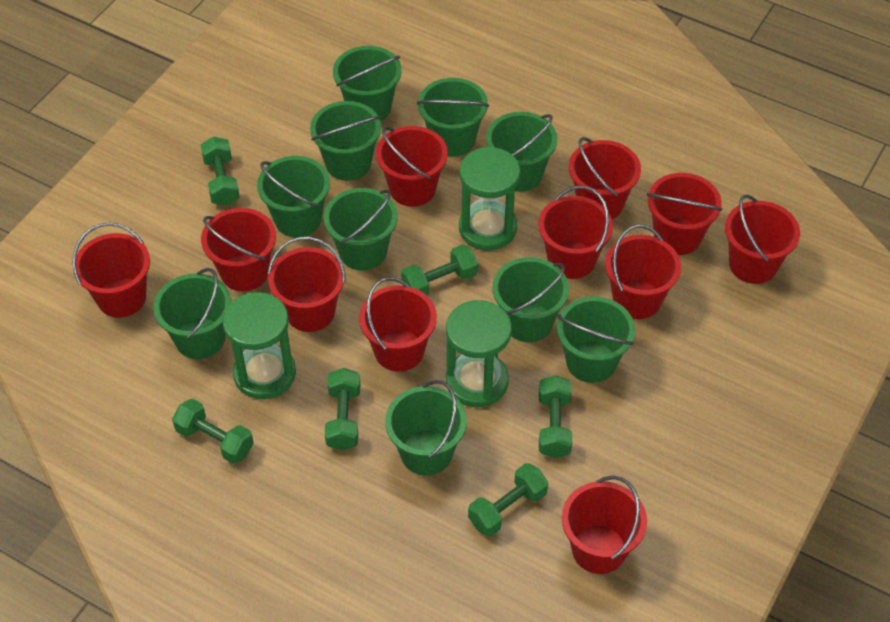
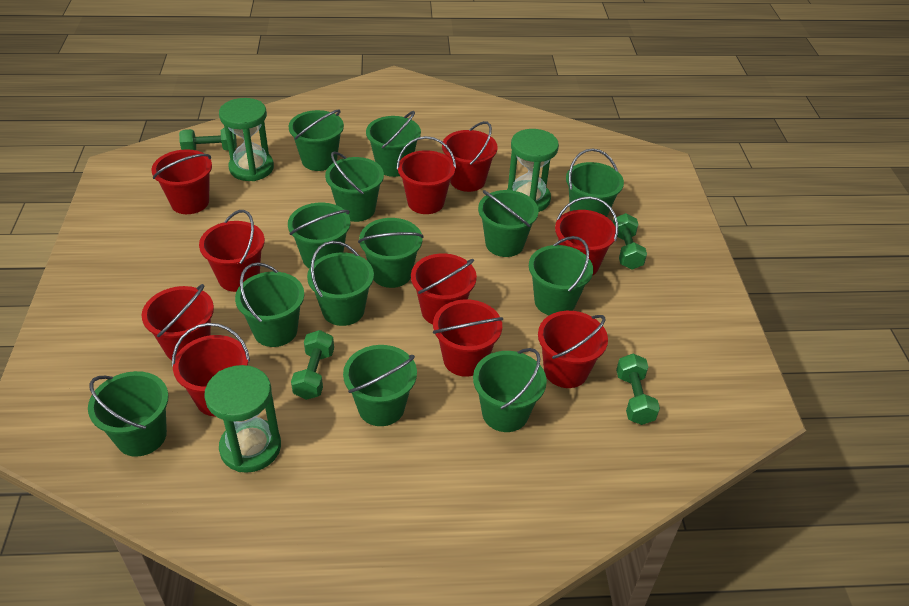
green bucket: [154,268,231,359] [257,156,330,237] [310,101,381,181] [324,188,398,271] [333,46,402,121] [385,380,467,476] [417,78,489,157] [486,112,557,192] [492,257,569,342] [557,296,635,383] = 10 -> [88,371,169,457] [235,262,304,347] [288,203,350,268] [289,110,344,171] [307,241,374,326] [325,151,384,222] [343,345,417,426] [358,218,424,288] [366,111,421,177] [473,348,547,432] [478,190,539,257] [529,236,593,315] [566,148,624,217] = 13
green dumbbell: [172,399,254,464] [201,136,240,206] [325,368,360,451] [401,245,478,295] [468,463,548,537] [539,375,572,458] = 6 -> [179,128,237,150] [291,330,334,400] [613,213,647,269] [616,354,660,425] = 4
red bucket: [72,223,150,318] [201,208,276,291] [267,237,346,332] [359,277,437,371] [376,126,448,207] [538,186,613,279] [562,476,647,574] [569,137,641,219] [605,225,681,319] [647,173,722,255] [725,194,800,284] = 11 -> [142,284,214,360] [151,149,212,214] [172,323,250,416] [199,210,265,292] [397,136,456,214] [411,253,477,325] [433,299,503,377] [442,121,498,192] [538,311,608,388] [555,196,618,276] = 10

